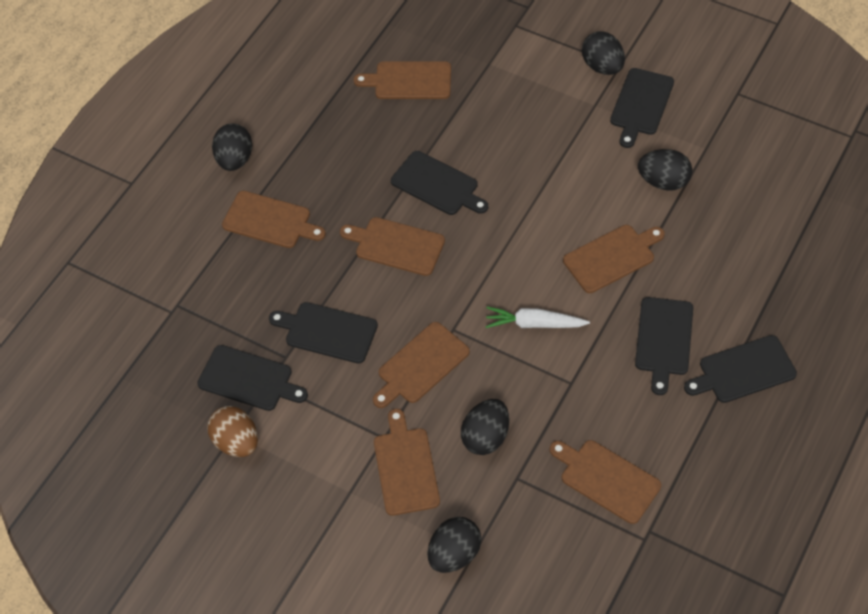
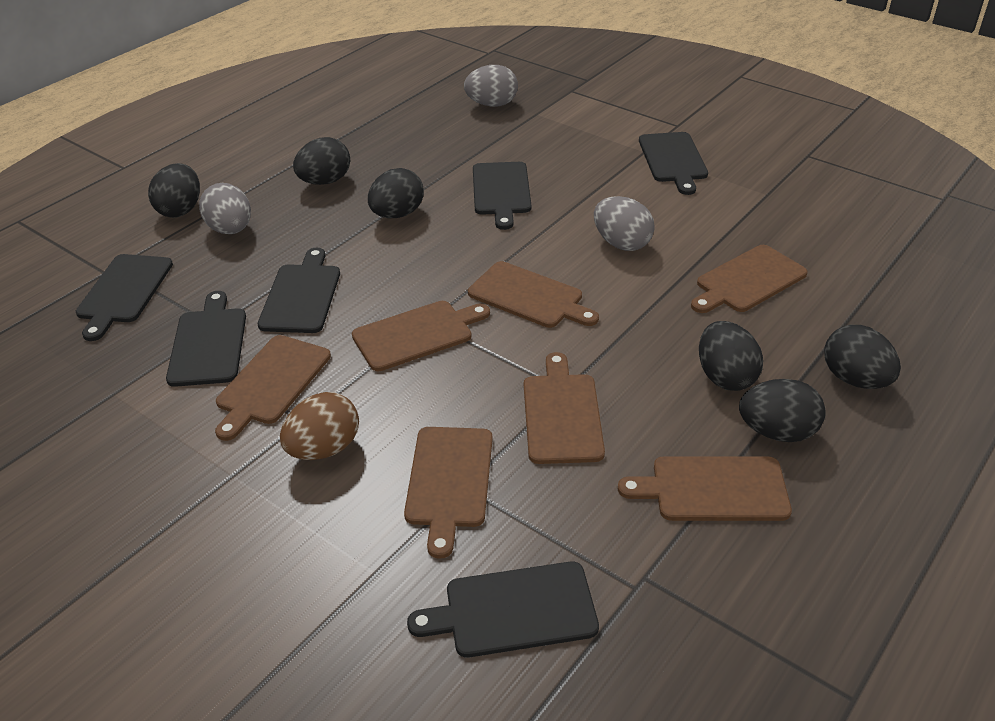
black egg: [212,124,252,171] [428,517,481,573] [461,399,509,455] [582,31,625,75] [638,149,692,191] = 5 -> [148,163,200,218] [293,137,350,185] [368,168,424,218] [699,321,763,391] [739,379,826,442] [824,325,901,389] = 6
grey egg: none = 0 -> [199,183,251,234] [464,65,518,107] [594,196,655,251] = 3
white carrot: [485,307,590,328] = 1 -> none = 0

